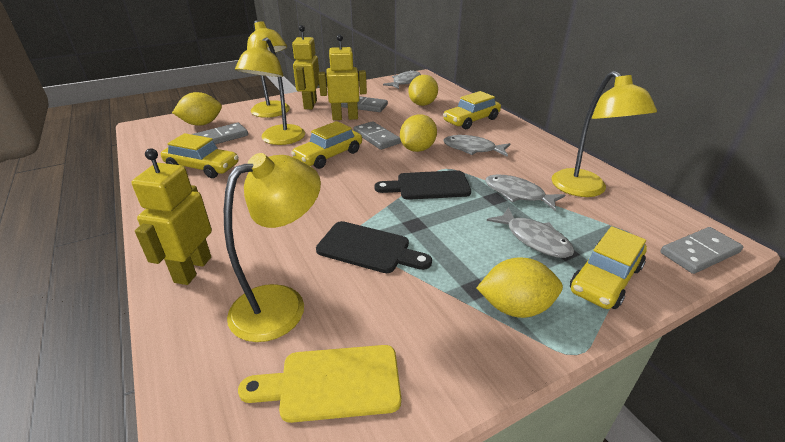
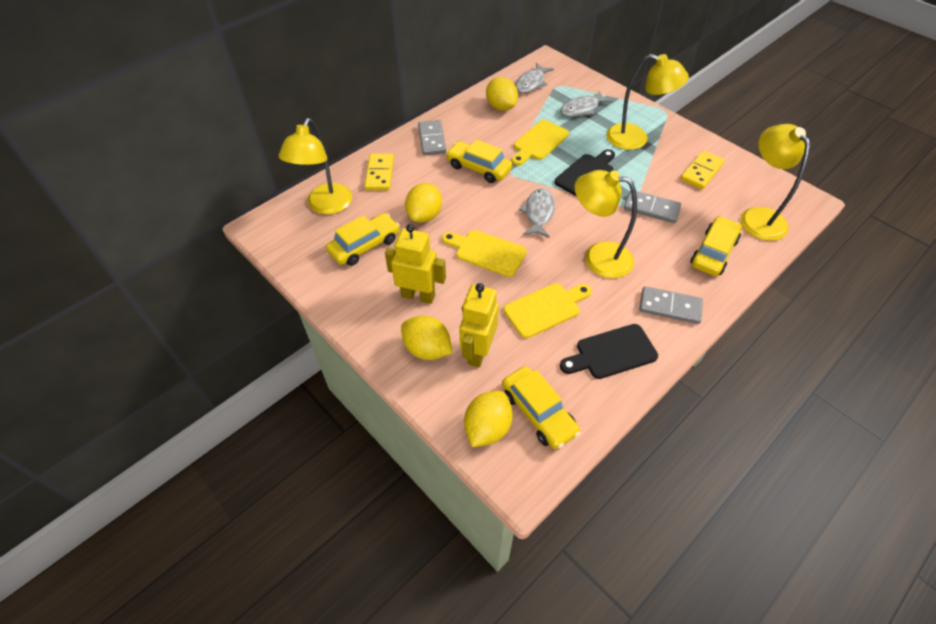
grey domino: [191,123,248,144] [341,96,388,112] [353,121,401,150] [661,227,743,274] = 4 -> [418,120,446,155] [624,190,681,223] [639,286,703,324] = 3
grey fish: [383,70,421,89] [444,135,510,157] [485,175,565,211] [487,207,574,258] = 4 -> [515,63,554,93] [519,188,555,238] [560,91,613,117] = 3
yellow cutting board: [238,345,401,423] = 1 -> [442,230,527,277] [504,283,592,338] [512,120,569,166] = 3
yellow domino: none = 0 -> [365,153,394,190] [680,150,725,189] = 2
yellow robot: [132,148,212,285] [292,25,319,109] [318,34,367,120] = 3 -> [385,224,446,304] [459,283,499,367] = 2

